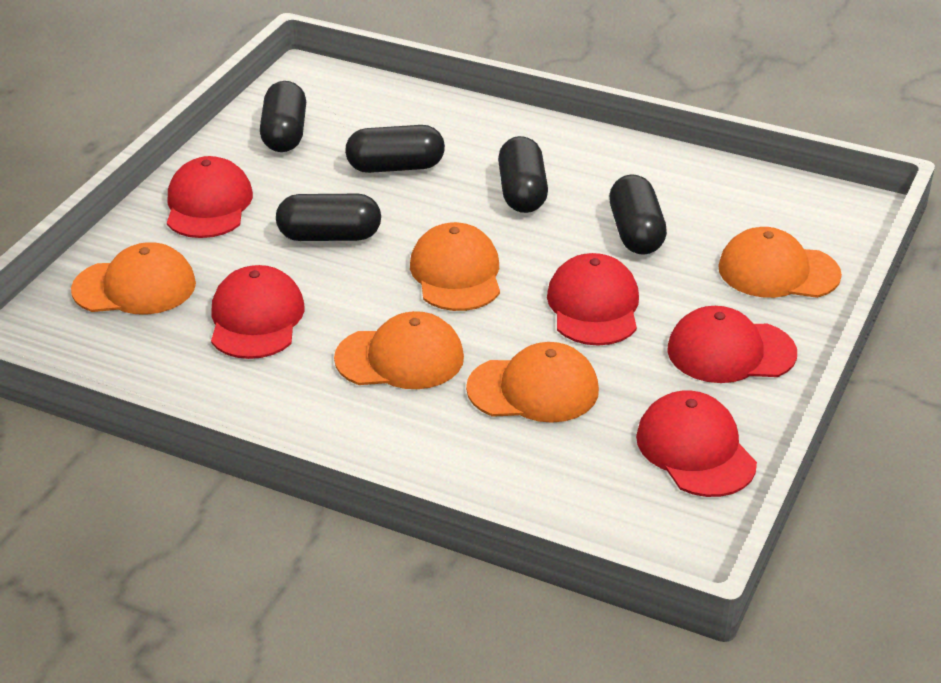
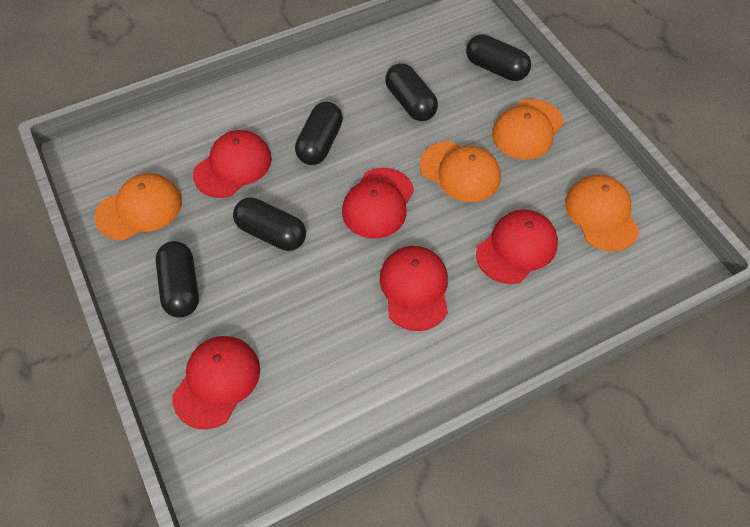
orange cap: [71,242,196,315] [334,311,464,389] [410,222,500,311] [466,342,599,423] [718,227,842,298] = 5 -> [95,173,182,240] [420,141,501,202] [492,99,564,160] [565,175,639,252] = 4

